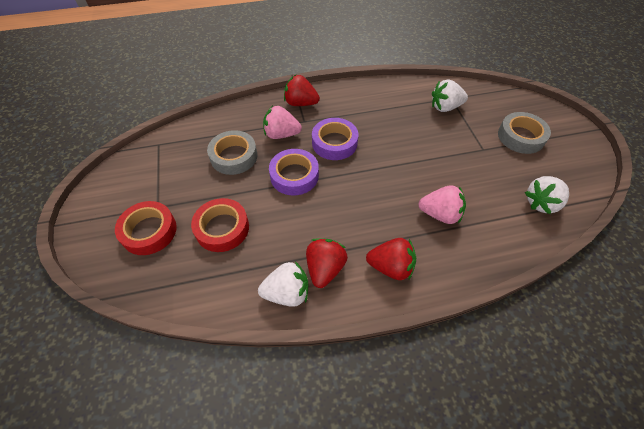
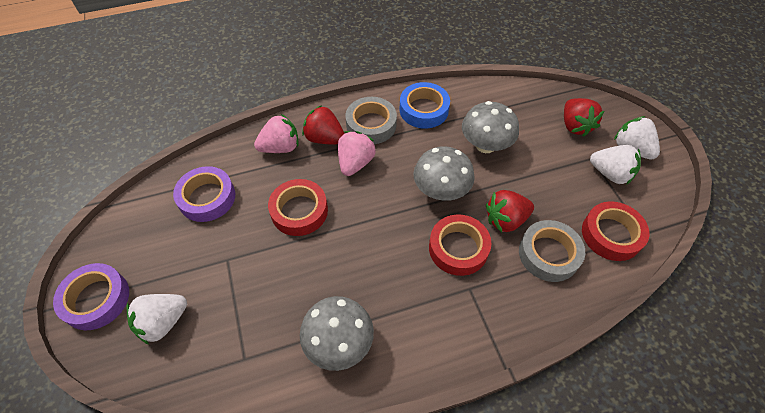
blue tape: none = 0 -> [400,82,450,129] = 1
grey mushroom: none = 0 -> [300,296,374,371] [413,146,475,201] [462,101,519,153] = 3
red tape: [115,201,177,255] [191,198,249,252] = 2 -> [268,179,328,236] [429,214,491,276] [582,201,649,261] = 3

